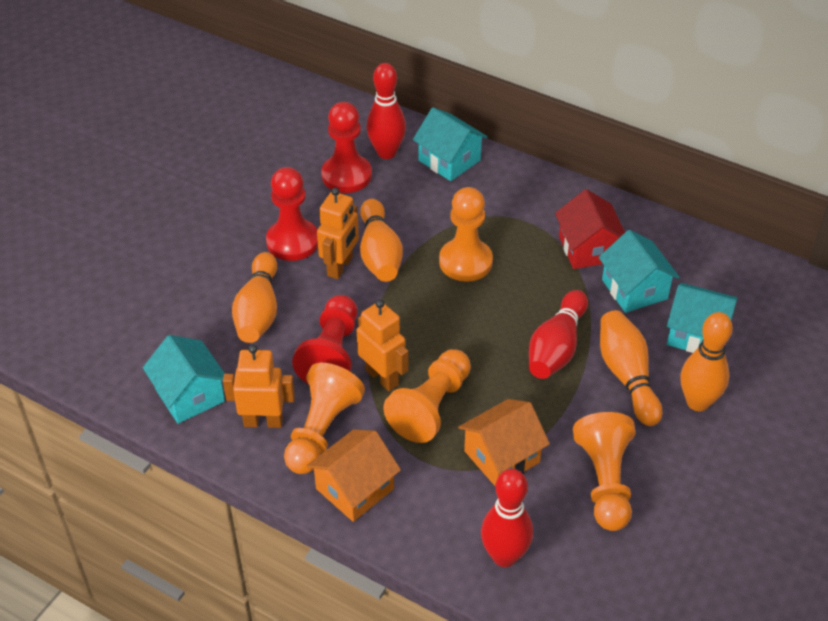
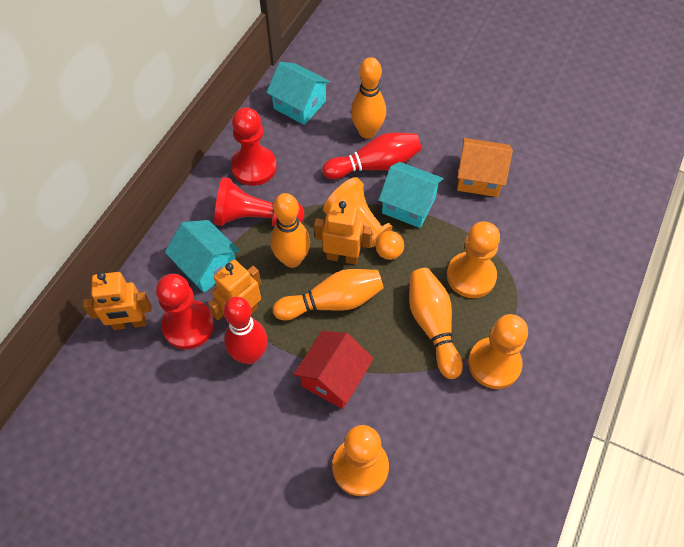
orange house: [306,429,401,522] [458,399,550,486] = 2 -> [457,138,513,197] = 1
red bowling pin: [366,63,406,159] [481,469,533,567] [529,290,588,379] = 3 -> [224,297,268,364] [322,133,421,179] = 2
turquoise house: [143,335,225,424] [413,107,488,181] [599,230,680,313] [667,283,738,353] = 4 -> [165,220,240,293] [266,62,330,125] [379,162,444,228] = 3

